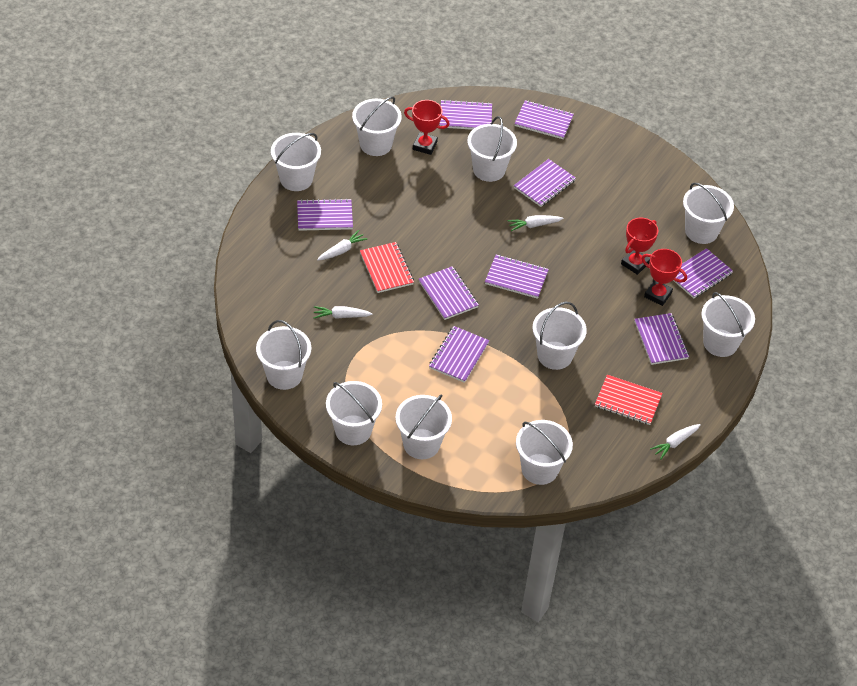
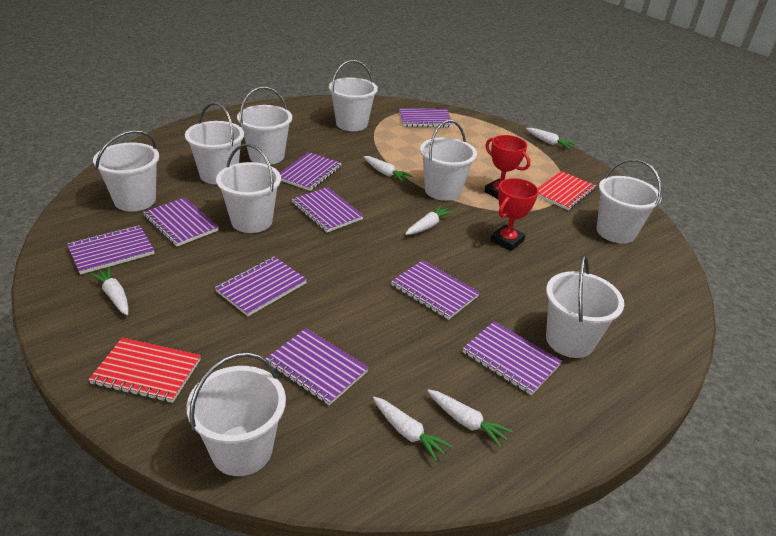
red trophy: [404,100,450,155] [621,218,658,275] [642,249,687,306] = 3 -> [484,135,530,199] [490,178,539,251] = 2
white bucket: [256,320,311,390] [271,133,321,191] [326,381,382,445] [352,96,402,156] [395,394,452,459] [467,116,517,182] [516,420,573,485] [532,301,587,370] [683,183,734,244] [701,292,755,357] = 10 -> [93,130,159,212] [185,102,244,184] [186,352,286,476] [216,144,281,233] [237,86,292,165] [329,60,378,131] [420,120,477,201] [546,255,624,358] [597,159,662,244] = 9
white carrot: [314,306,373,319] [317,230,367,261] [508,215,563,231] [650,424,701,459] = 4 -> [89,266,128,315] [364,156,413,182] [373,397,452,462] [405,205,454,235] [427,389,513,448] [526,128,576,149] = 6

